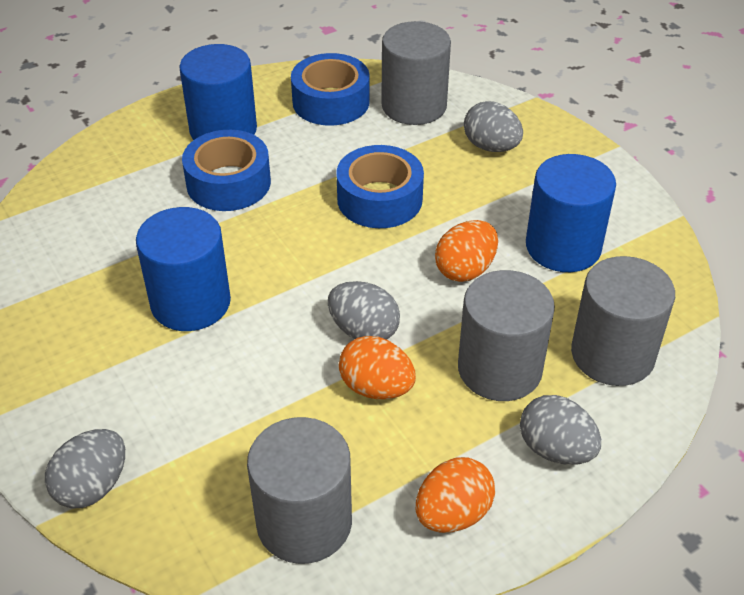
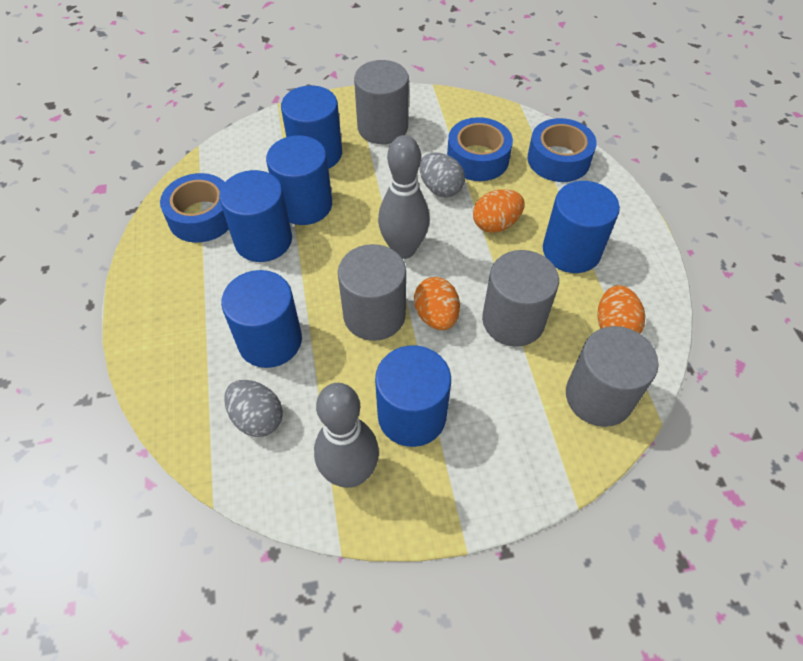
blue cylinder: [136,207,231,331] [179,44,257,140] [526,154,616,272] = 3 -> [219,170,292,262] [221,270,302,368] [266,135,332,225] [281,85,342,169] [375,345,451,447] [543,181,620,273] = 6
grey bowling pin: none = 0 -> [314,383,379,488] [378,135,430,259] = 2
grey egg: [45,429,125,509] [328,281,400,340] [464,101,523,152] [520,395,601,465] = 4 -> [224,380,283,437] [419,152,465,197] = 2

